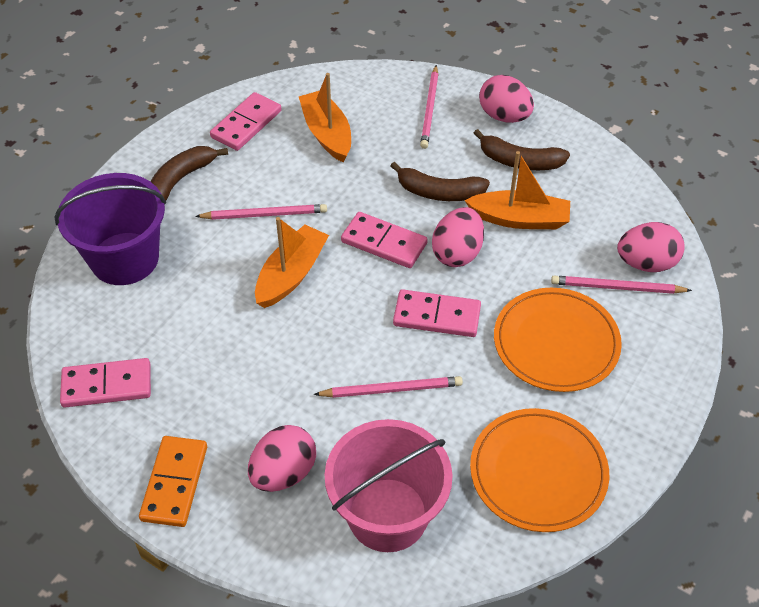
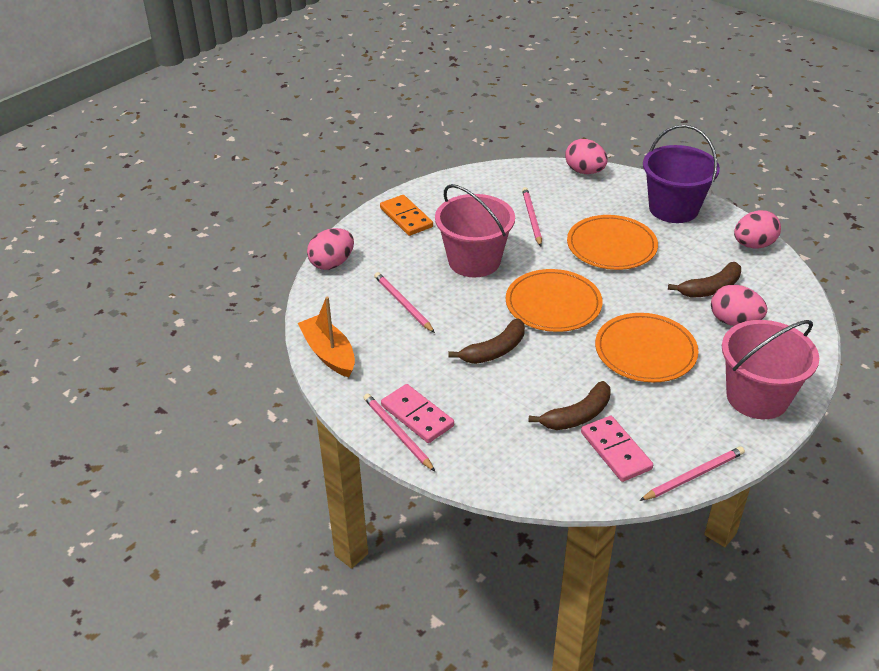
orange boat: [255,217,329,308] [298,73,351,162] [465,151,570,229] = 3 -> [298,296,355,377] = 1
orange plate: [470,408,609,532] [494,288,622,392] = 2 -> [506,269,603,332] [567,215,658,270] [595,313,699,382] = 3
pink bucket: [325,419,453,552] = 1 -> [435,184,515,277] [722,320,819,419] = 2
pink domino: [60,358,151,407] [210,92,282,151] [341,212,428,268] [393,289,481,337] = 4 -> [381,384,454,443] [581,416,653,482] = 2

